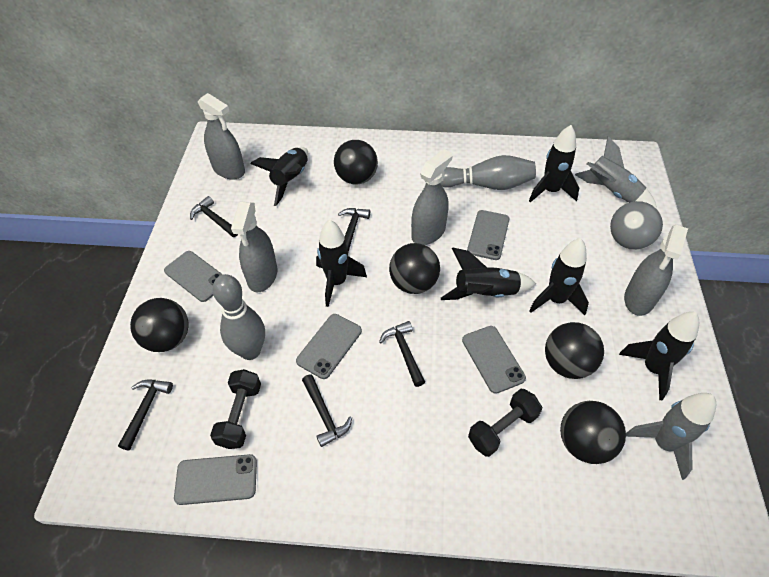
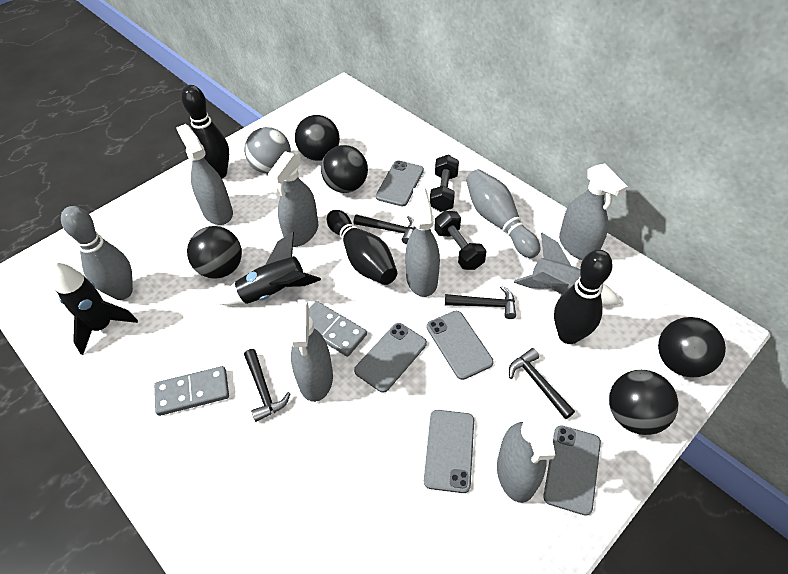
black bowling pin: none = 0 -> [181,85,229,178] [327,210,397,285] [554,250,613,344] = 3
black hammer: [118,380,173,450] [190,196,238,237] [302,374,352,447] [338,208,370,252] [379,321,425,387] = 5 -> [244,349,291,422] [353,214,416,245] [445,286,516,319] [509,348,575,419] = 4
black rocket: [250,147,309,206] [316,219,367,307] [441,248,536,300] [529,125,579,202] [529,238,589,315] [619,312,699,400] = 6 -> [52,262,138,355] [218,231,321,306] = 2
grey domino: none = 0 -> [154,366,229,416] [309,301,367,357] = 2
grey rocket: [575,136,657,209] [626,393,716,480] = 2 -> [514,233,621,306] = 1
grey spray bottle: [198,93,245,180] [231,202,277,292] [411,149,452,245] [624,225,688,316] = 4 -> [176,124,233,225] [268,151,318,247] [290,302,333,402] [405,187,440,297] [497,403,555,503] [559,164,628,260] = 6

